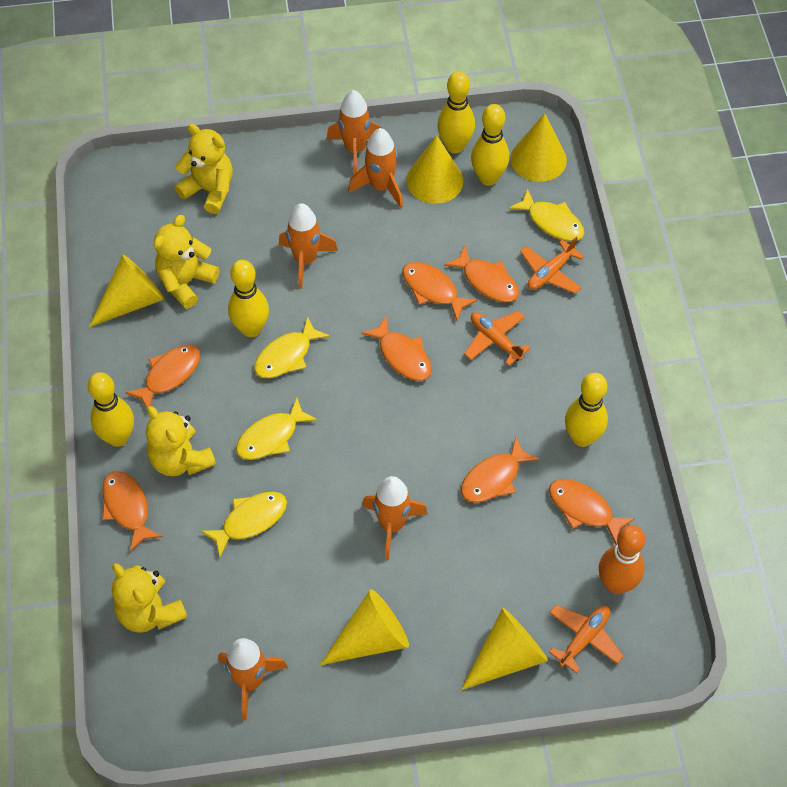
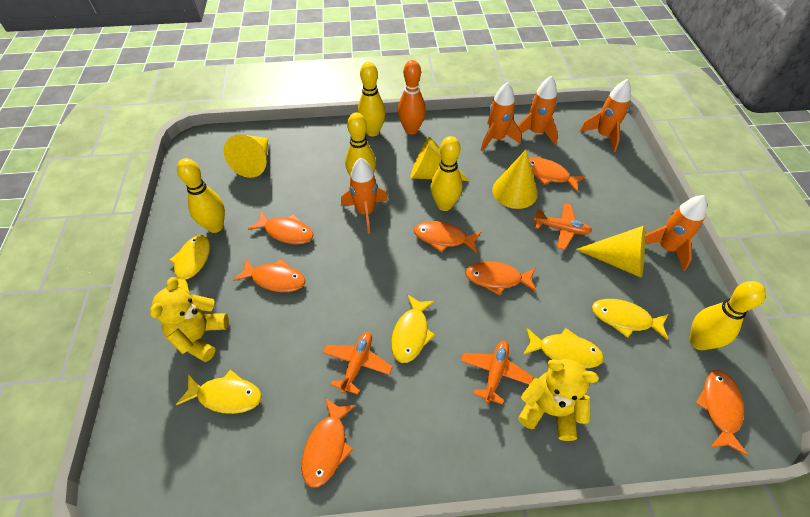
yellow cone: [89,255,165,327] [320,589,409,665] [407,135,463,204] [461,608,548,690] [510,113,567,182] = 5 -> [224,134,268,178] [410,136,469,181] [492,150,538,209] [576,226,645,278] = 4
yellow fish: [201,492,287,557] [236,397,317,460] [254,316,330,378] [509,189,585,241] = 4 -> [166,235,210,294] [176,370,261,414] [391,294,435,363] [523,328,604,368] [592,299,669,340] = 5
yellow teddy bear: [112,563,187,633] [146,406,216,477] [154,215,219,309] [175,124,233,214] = 4 -> [150,277,229,362] [518,359,599,441] = 2

